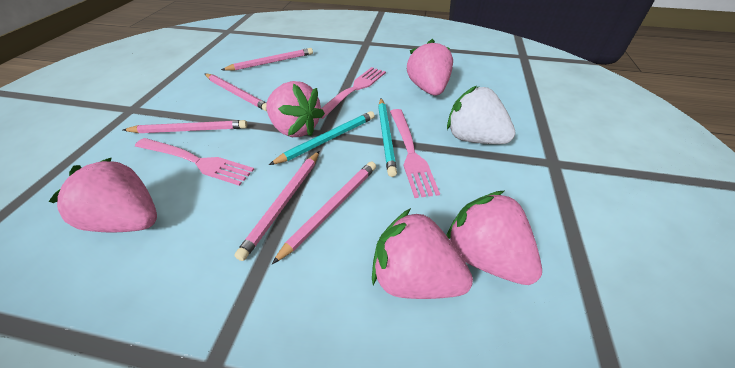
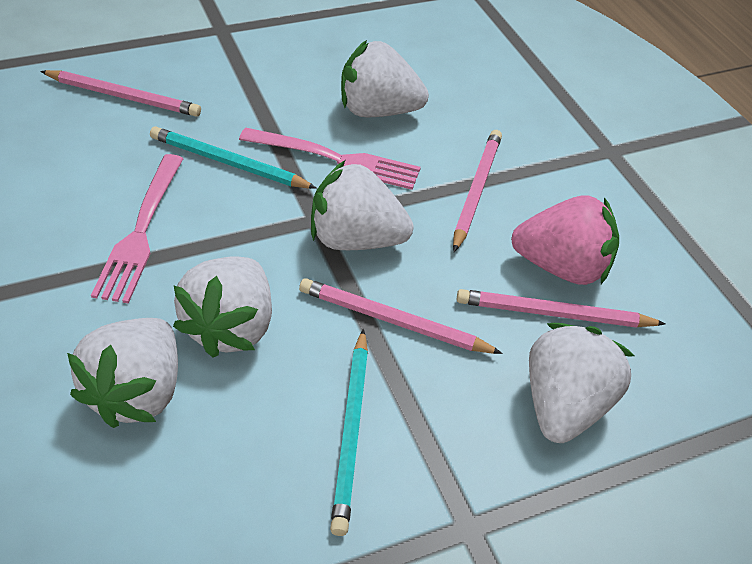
pink fork: [135,138,254,186] [321,67,386,119] [390,109,440,198] = 3 -> [91,154,183,304] [239,127,421,190] = 2
pink pencil: [123,120,247,133] [205,74,267,112] [221,48,313,71] [235,151,319,261] [272,161,376,264] = 5 -> [40,70,201,117] [299,278,503,354] [453,130,502,252] [457,289,666,328] = 4
pink strawberry: [48,157,157,232] [266,81,325,137] [372,208,473,299] [407,39,453,96] [446,191,542,285] = 5 -> [511,196,619,285] = 1
white strawberry: [447,86,515,144] = 1 -> [67,318,178,428] [173,256,272,358] [311,160,413,250] [341,40,429,117] [529,323,634,443] = 5

